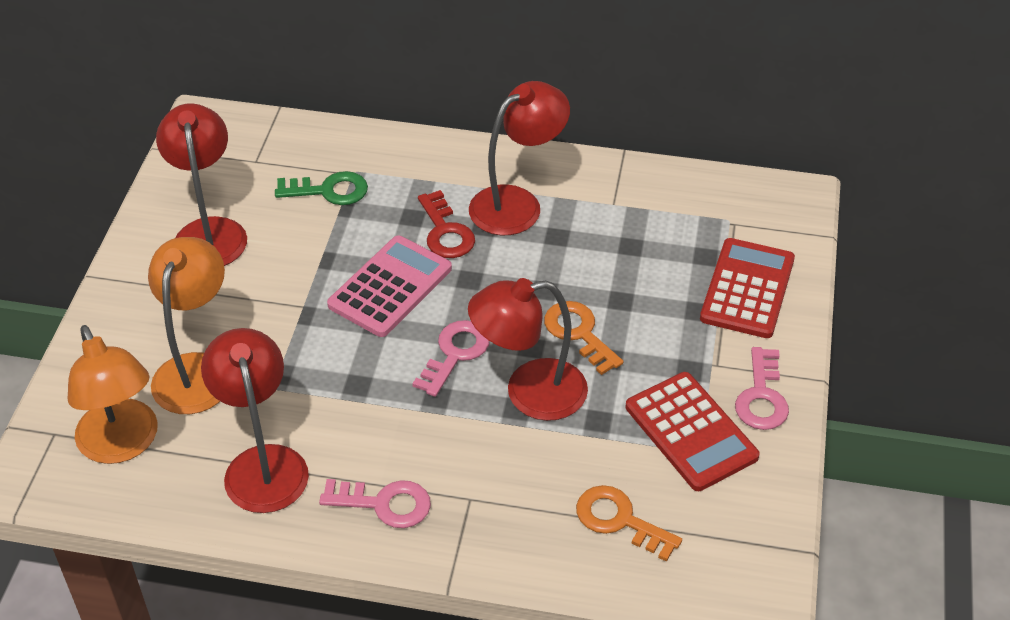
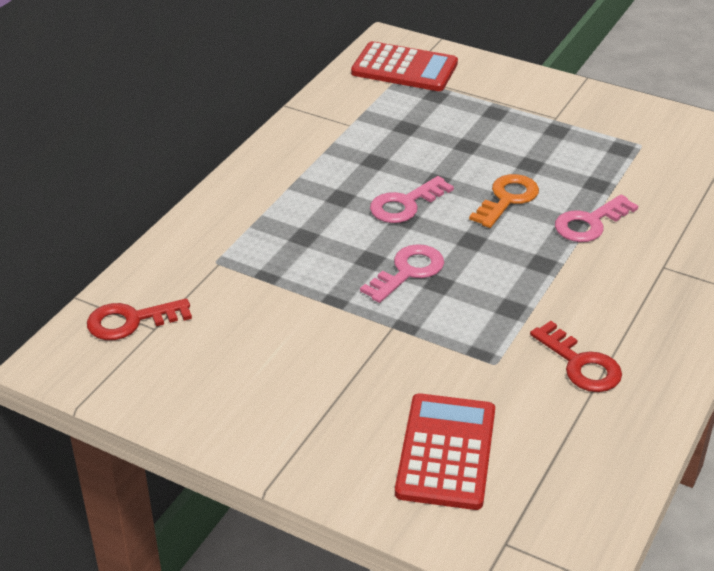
green key: [275,171,368,205] = 1 -> none = 0
orange key: [544,301,624,375] [576,485,682,562] = 2 -> [469,174,539,228] = 1
orange lamp: [68,325,158,464] [148,237,225,414] = 2 -> none = 0
pink calculator: [327,236,452,337] = 1 -> none = 0
red key: [418,190,475,258] = 1 -> [87,298,192,340] [530,321,622,392] = 2
red lamp: [156,103,247,266] [201,328,309,513] [468,278,588,421] [469,81,570,235] = 4 -> none = 0

